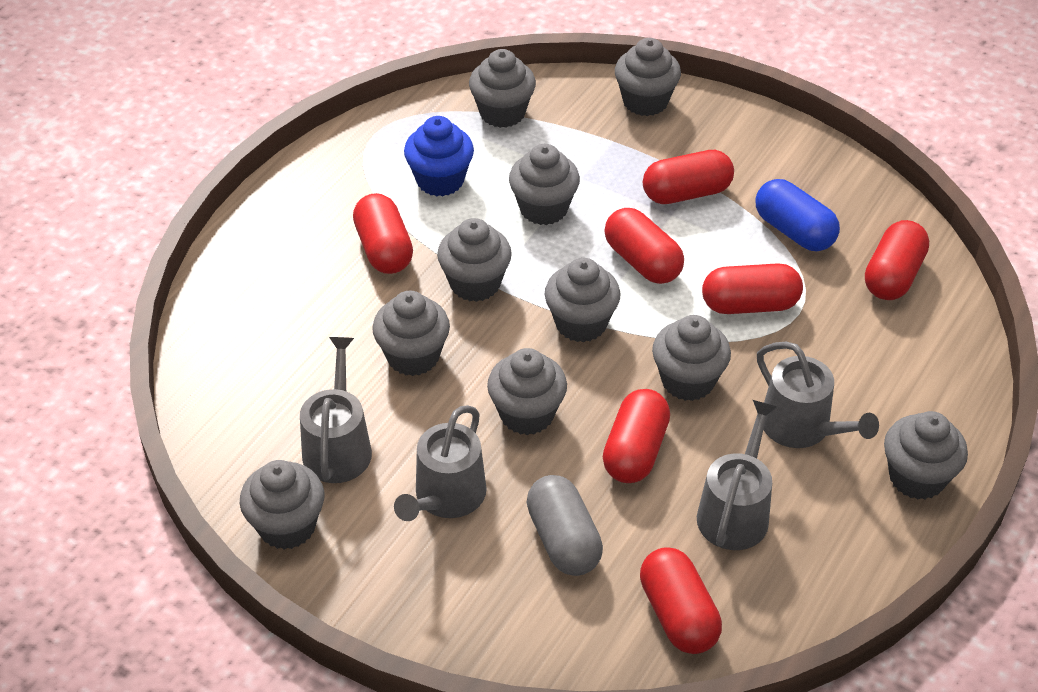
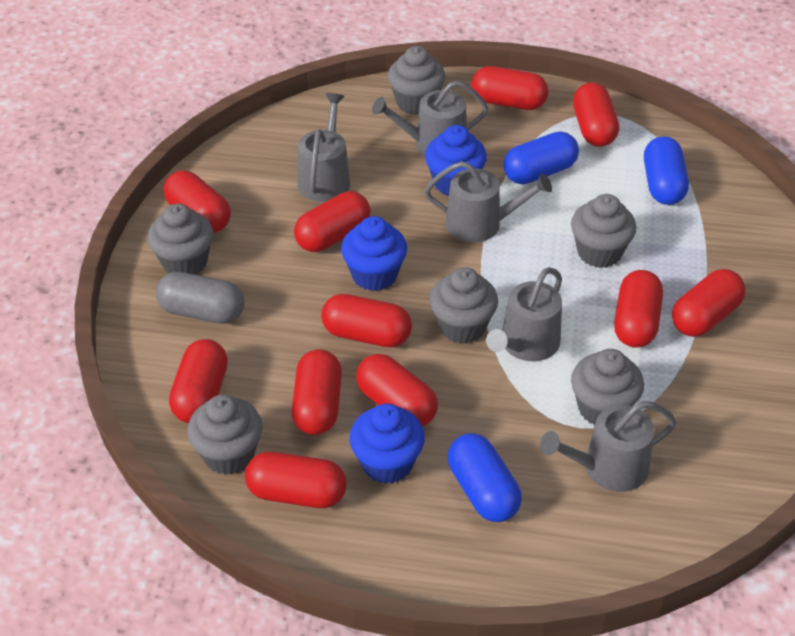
blue capsule: [756,179,840,251] = 1 -> [448,434,522,522] [503,131,579,184] [644,136,689,205] = 3
blue cupcake: [404,116,474,197] = 1 -> [341,216,407,291] [349,403,425,484] [425,125,487,196] = 3
grey cupcake: [240,460,325,550] [372,291,450,376] [437,218,512,302] [469,49,536,128] [487,348,567,435] [509,144,580,225] [545,258,621,342] [615,38,681,116] [652,315,731,401] [884,411,968,499] = 10 -> [148,204,214,274] [187,395,263,475] [388,46,446,115] [430,267,498,344] [571,194,636,268] [571,349,644,426] = 6
grey watering can: [300,337,372,483] [394,405,487,521] [697,400,777,550] [757,342,879,448] = 4 -> [298,93,350,202] [372,80,488,155] [424,161,552,242] [486,267,562,361] [540,401,676,492] = 5
red capsule: [353,193,413,274] [603,389,670,483] [605,208,684,284] [640,547,722,654] [643,150,734,204] [702,264,803,314] [865,220,929,300] = 7 -> [163,171,231,233] [169,339,228,423] [245,452,347,508] [292,349,342,435] [294,191,371,252] [321,294,412,347] [356,354,438,427] [471,66,549,110] [573,82,619,147] [614,270,663,348] [672,269,746,337] = 11

